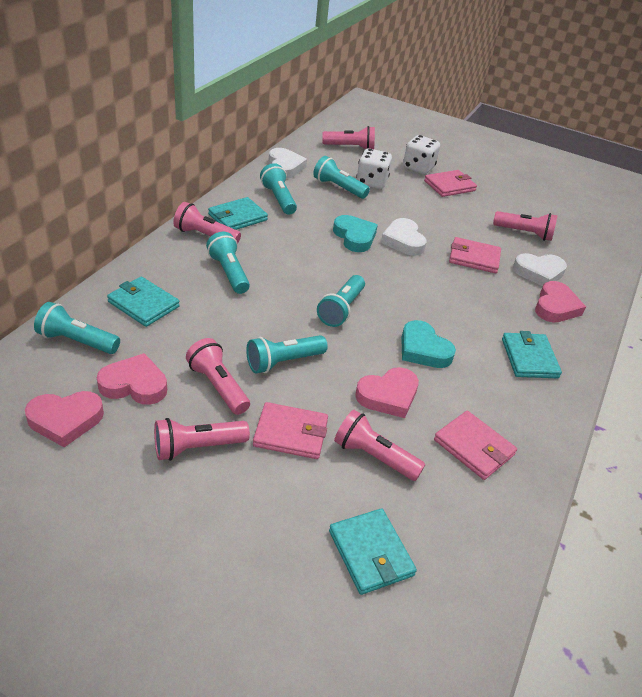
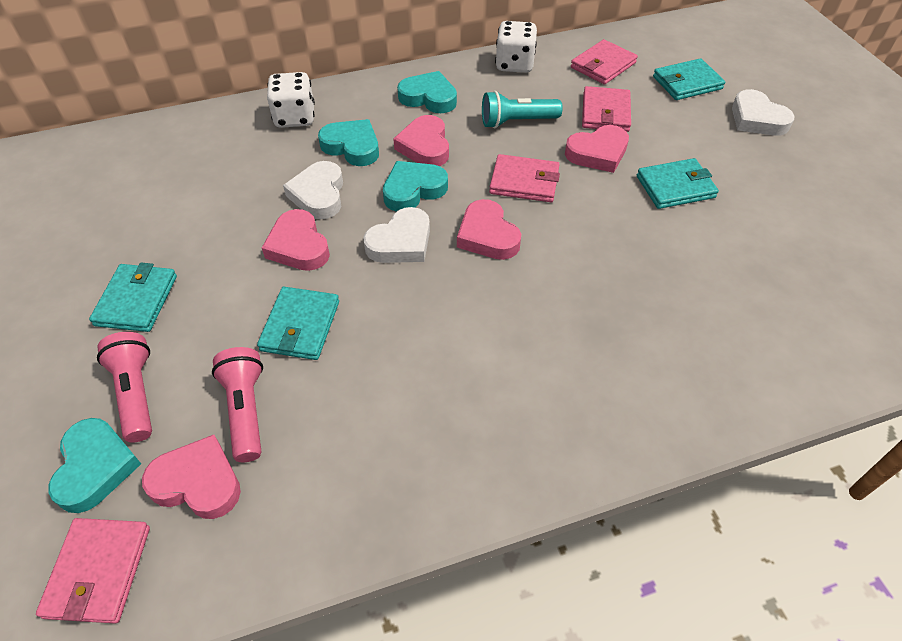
pink flashlight: [154,418,250,461] [173,202,241,243] [186,338,250,415] [322,126,375,149] [334,410,426,481] [493,211,558,241] = 6 -> [97,332,152,442] [212,347,263,462] = 2
pink heart: [25,391,104,447] [97,353,167,405] [355,367,419,418] [535,281,586,322] = 4 -> [142,435,241,519] [262,209,330,271] [393,115,449,166] [457,199,521,260] [565,125,629,173] = 5
turquoise flashlight: [34,302,120,354] [206,232,250,294] [246,335,328,373] [260,163,297,215] [313,156,370,199] [317,275,365,327] = 6 -> [482,91,563,128] = 1
turquoise heart: [333,215,378,252] [401,320,456,368] = 2 -> [48,418,141,513] [318,119,379,166] [383,161,448,212] [397,71,457,113] = 4

